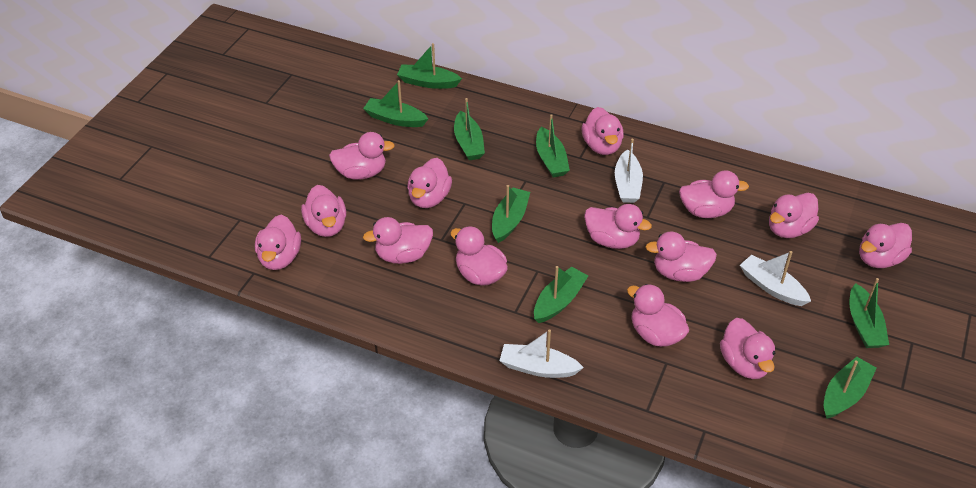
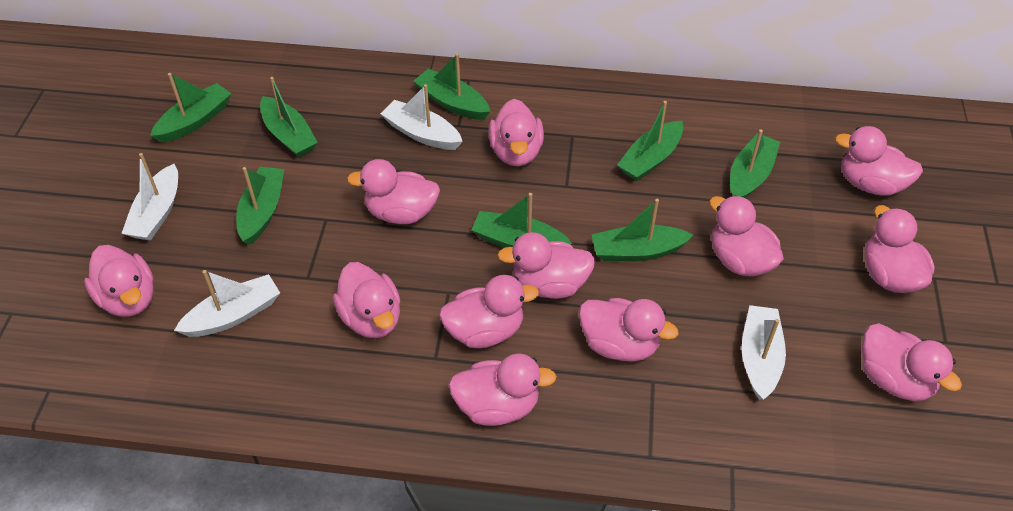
pink duck: [255,215,301,270] [301,185,346,237] [329,132,395,180] [363,217,433,264] [407,158,452,208] [450,226,508,286] [582,107,624,155] [584,204,652,249] [627,284,689,347] [645,232,717,282] [679,170,749,218] [720,318,775,379] [769,193,819,238] [859,223,912,268] = 14 -> [84,245,154,317] [333,262,401,338] [347,159,440,224] [439,275,539,348] [448,353,557,426] [488,99,544,166] [497,232,595,299] [579,298,679,362] [709,195,784,277] [835,126,923,196] [862,323,962,401] [865,205,935,293] = 12
white boat: [499,329,584,378] [615,139,643,203] [740,251,811,306] = 3 -> [121,153,178,241] [174,270,280,337] [380,84,463,150] [742,305,786,400] = 4

